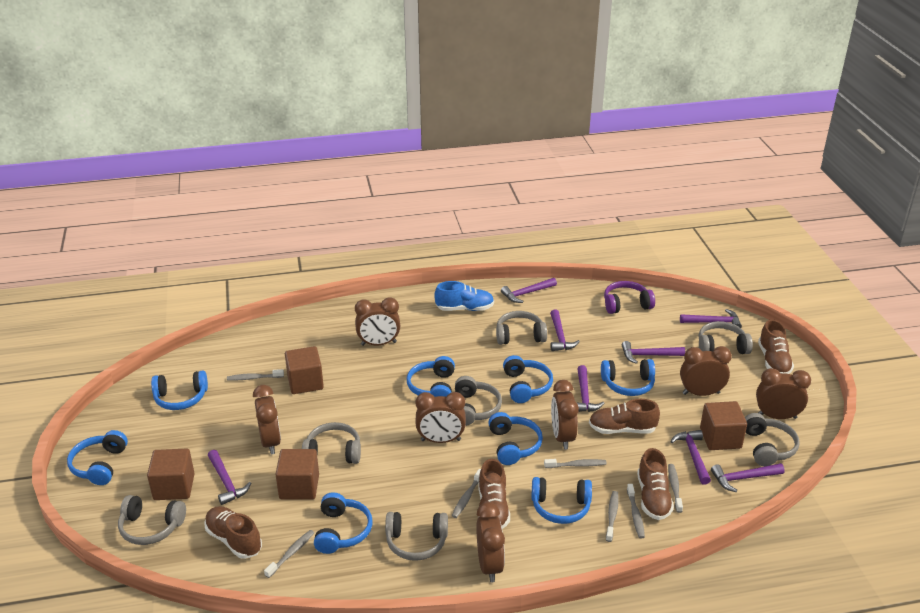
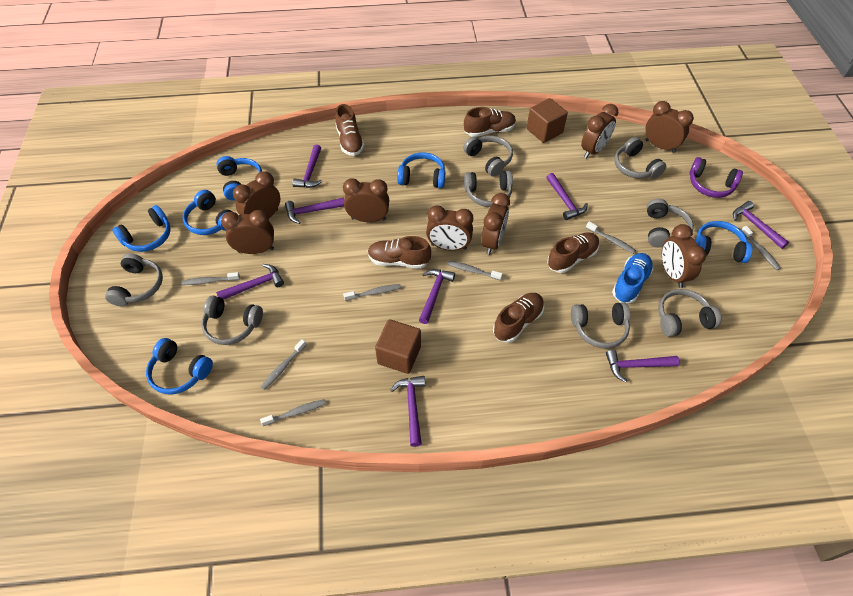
blue headphones: [67,430,128,485] [151,371,208,410] [314,492,373,554] [407,356,455,397] [488,412,543,465] [503,355,553,403] [531,477,592,524] [601,359,655,396] = 8 -> [112,205,171,252] [146,338,213,395] [183,190,232,235] [216,156,262,201] [397,152,445,188] [695,221,752,263] = 6
brown clock: [253,385,281,454] [355,297,400,346] [415,392,466,443] [476,502,505,582] [551,380,579,450] [680,346,732,396] [756,368,811,419] = 7 -> [221,210,274,254] [233,171,280,218] [343,178,389,222] [426,205,473,251] [481,193,510,255] [581,104,618,158] [645,101,694,153] [662,224,706,288] = 8
brown cube: [147,448,195,500] [275,449,319,499] [285,346,324,394] [700,401,747,450] = 4 -> [375,319,421,374] [527,98,568,143] = 2
grey headphones: [118,495,186,545] [302,422,361,464] [385,512,448,561] [455,376,502,426] [496,311,547,345] [699,321,753,354] [745,413,800,466] = 7 -> [105,253,163,306] [201,296,263,345] [463,136,513,177] [464,171,513,207] [571,302,630,349] [614,137,666,179] [647,199,694,247] [659,289,722,337] = 8

